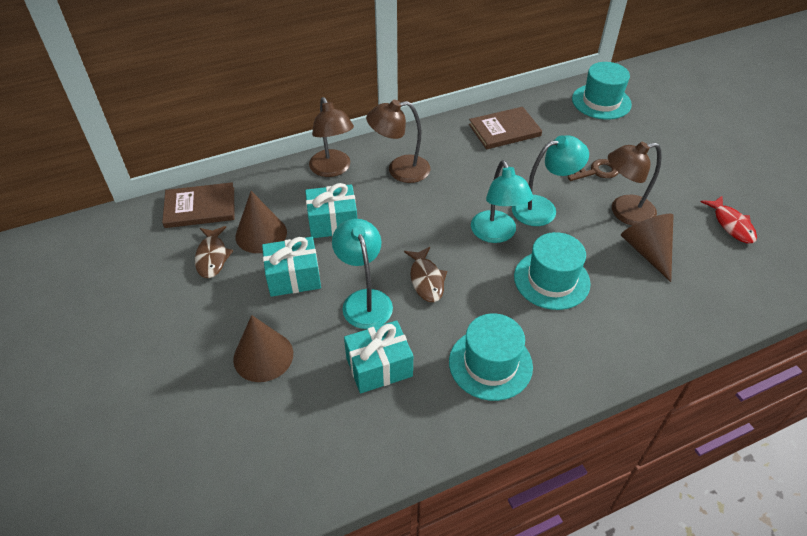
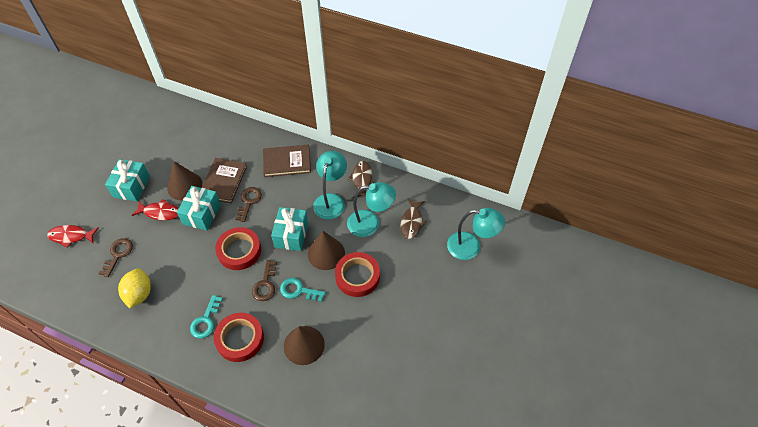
brown key: [567,159,619,181] = 1 -> [99,238,133,277] [235,187,262,222] [252,260,277,301] = 3
brown lamp: [309,97,354,177] [366,100,431,183] [608,142,662,226] = 3 -> none = 0
red fish: [701,196,757,243] = 1 -> [47,225,99,248] [132,199,179,221] = 2
red tape: none = 0 -> [214,313,264,362] [215,227,261,270] [335,252,380,297] = 3
turquoise hat: [449,313,533,401] [514,232,591,310] [572,62,632,120] = 3 -> none = 0
turquoise key: none = 0 -> [190,295,223,339] [280,278,326,302] = 2
yellow lemon: none = 0 -> [118,268,151,308] = 1

